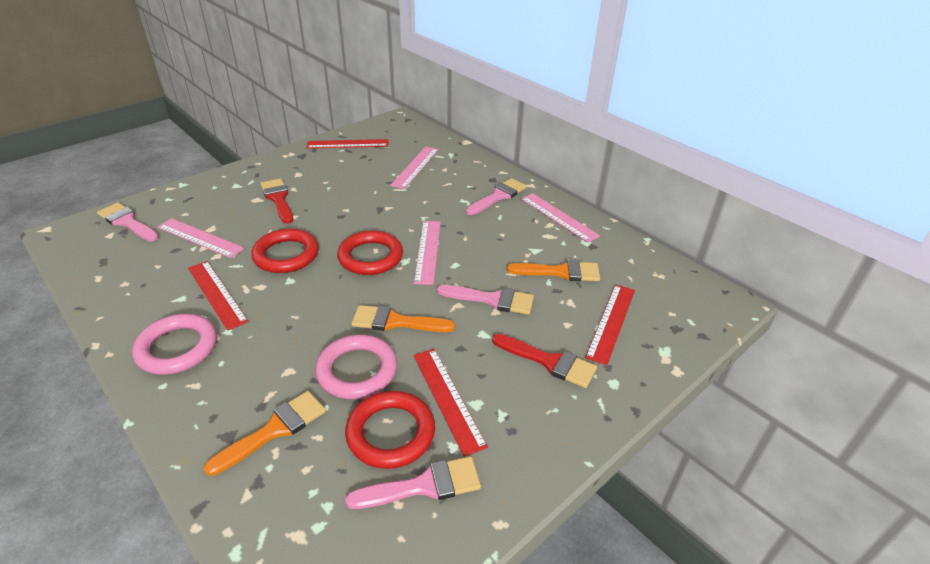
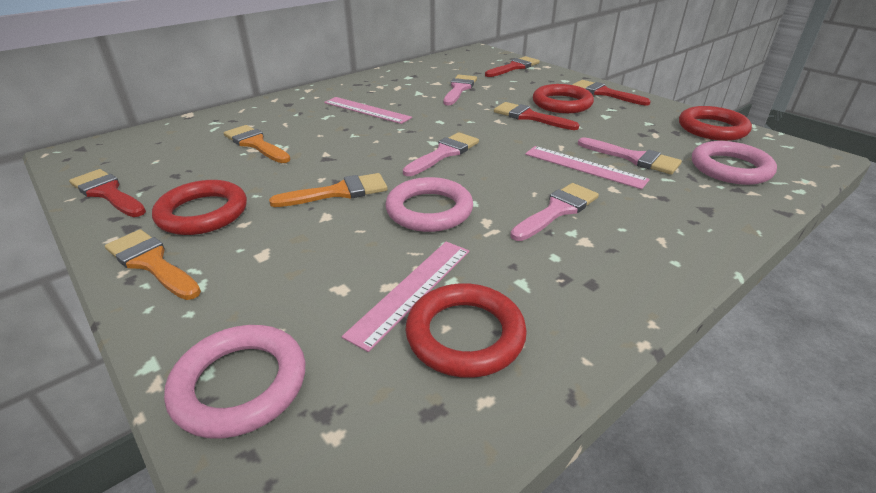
pink ring: [132,314,217,375] [315,335,397,399] = 2 -> [164,325,306,439] [385,177,473,232] [692,141,777,185] = 3
pink ruler: [157,218,245,258] [390,147,439,189] [414,221,441,285] [521,193,600,243] = 4 -> [324,97,412,124] [342,242,470,352] [525,146,650,189] = 3
red brush: [260,178,293,224] [492,334,597,388] = 2 -> [69,169,146,217] [485,56,540,77] [494,102,579,130] [572,80,651,106] = 4
red ring: [251,229,319,273] [337,231,403,275] [345,391,435,469] = 3 -> [152,180,247,235] [405,283,527,378] [533,84,594,113] [679,106,752,141] = 4
red ruler: [188,261,249,331] [306,139,388,149] [413,349,488,457] [585,284,635,365] = 4 -> none = 0

